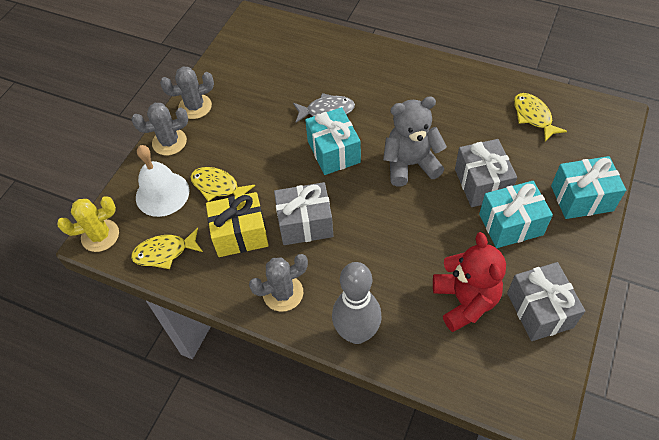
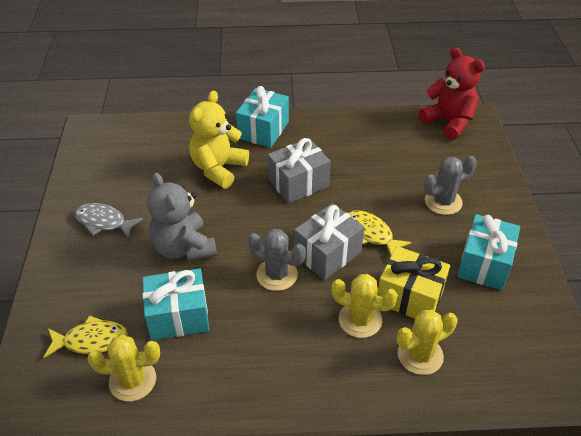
grey bowling pin: [332,262,382,344] = 1 -> none = 0
grey cactus: [132,103,188,155] [160,67,214,119] [249,254,308,312] = 3 -> [248,229,306,291] [424,156,477,215] = 2
grey gift: [274,182,333,245] [455,139,517,207] [507,262,585,341] = 3 -> [268,138,331,204] [294,203,364,280] = 2
white bell: [136,145,189,217] = 1 -> none = 0
yellow cactus: [57,196,119,252] = 1 -> [88,335,160,402] [331,274,398,338] [397,310,457,375] = 3
yellow fish: [131,228,203,269] [190,167,255,202] [514,93,567,142] = 3 -> [44,316,128,358] [348,210,411,255] = 2
yellow teddy bear: none = 0 -> [189,91,249,188] = 1

